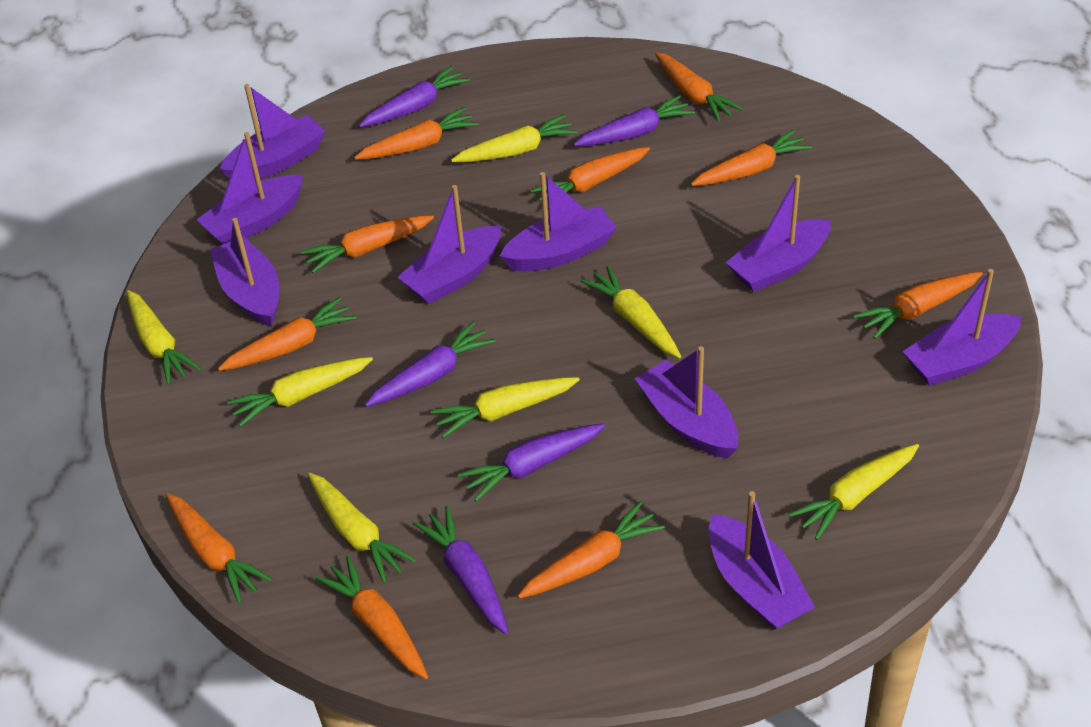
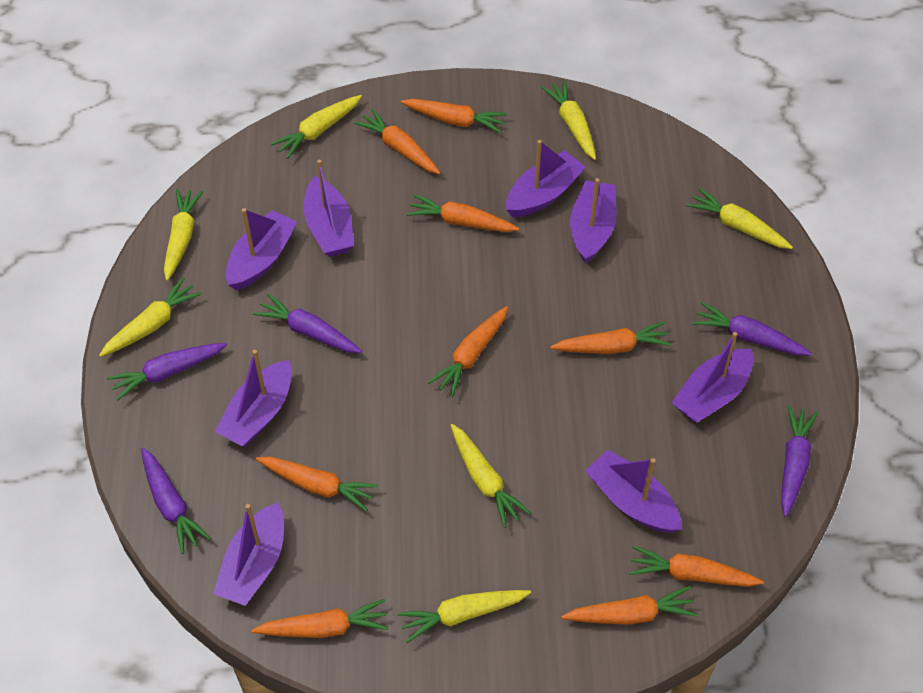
orange carrot: [166,493,272,603] [218,297,356,371] [301,215,434,273] [315,555,428,679] [354,107,478,160] [517,502,665,599] [530,147,650,209] [655,52,743,122] [691,130,812,186] [853,272,983,339] = 10 -> [251,599,389,638] [256,457,378,512] [354,108,440,174] [401,99,507,133] [407,194,519,232] [428,306,508,397] [550,321,672,354] [561,586,698,624] [629,545,764,587] = 9
purple boat: [196,132,304,244] [210,218,279,326] [219,84,326,180] [397,185,501,304] [500,172,617,271] [635,346,738,458] [709,491,815,630] [726,175,831,292] [903,269,1021,386] = 9 -> [213,503,284,606] [215,350,292,447] [226,208,297,290] [303,160,354,257] [506,140,586,217] [570,178,616,263] [585,449,682,533] [672,332,753,423] = 8

